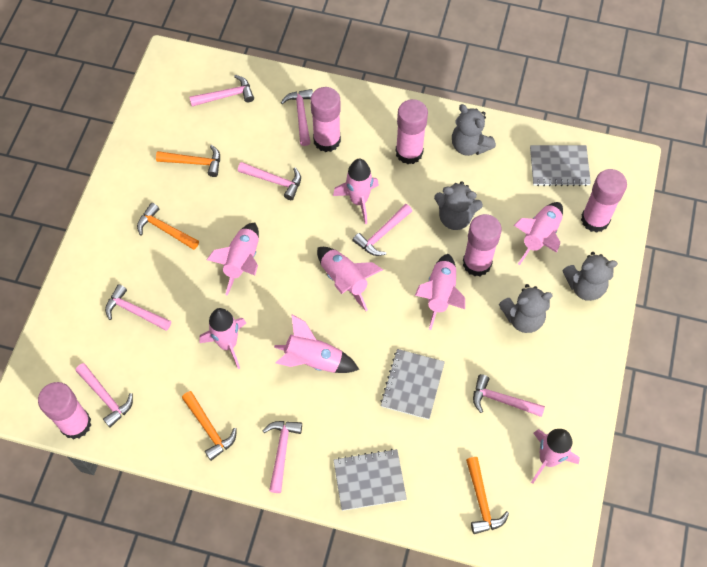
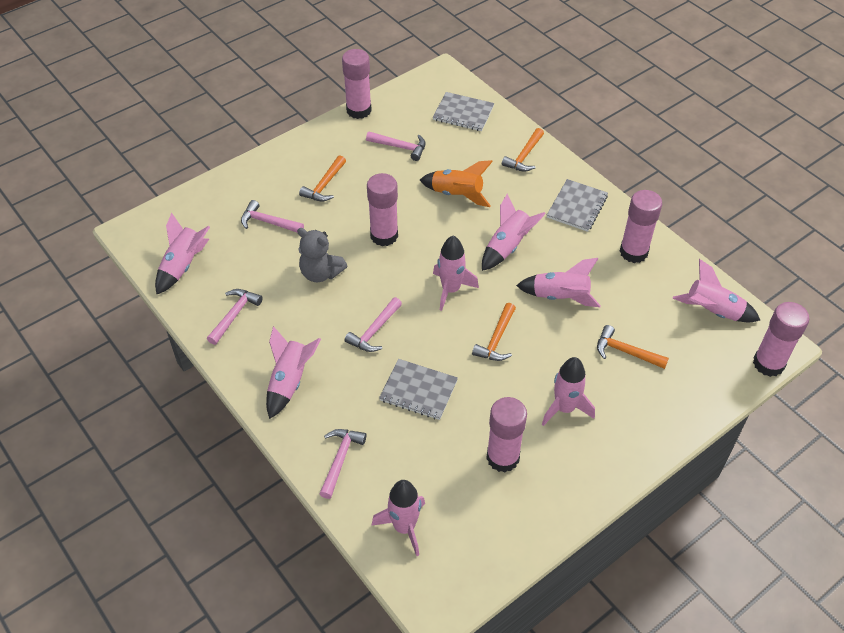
grey teddy bear: [434,181,483,230] [452,104,496,156] [499,284,553,333] [562,252,618,301] = 4 -> [297,228,347,282] = 1
orange rocket: none = 0 -> [420,160,493,207] = 1
pink hammer: [75,363,133,428] [105,284,171,331] [189,75,254,107] [238,162,301,200] [262,421,302,493] [281,89,313,146] [353,204,412,256] [473,374,545,417] = 8 -> [207,289,263,345] [241,200,304,233] [319,429,367,499] [344,297,402,352] [366,132,426,161] = 5

